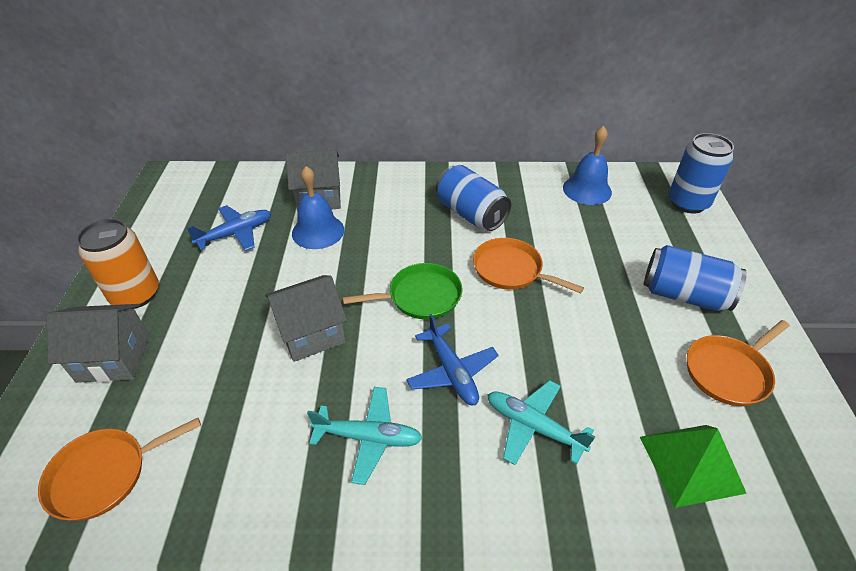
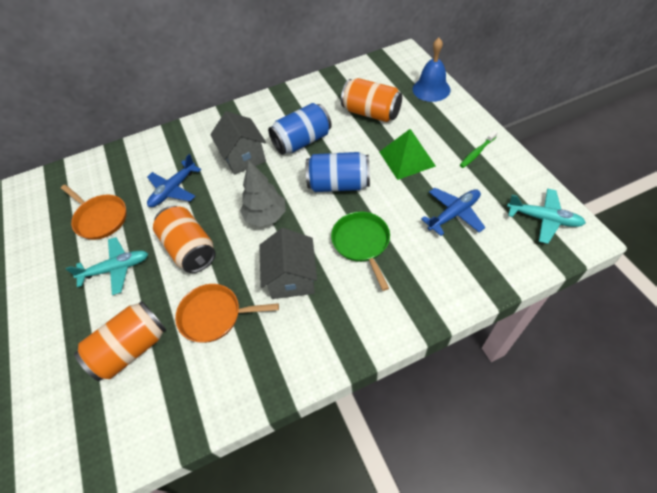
blue bell: [292,166,344,249] [563,126,612,205] = 2 -> [413,38,451,102] = 1
blue can: [436,165,511,231] [644,245,747,311] [669,133,734,213] = 3 -> [268,103,332,155] [305,152,370,192] = 2
green toothbrush: none = 0 -> [460,130,498,168] = 1
grey house: [46,304,149,383] [265,275,347,362] [285,149,341,212] = 3 -> [210,111,266,175] [259,228,317,299] = 2
grey tree: none = 0 -> [240,160,286,227] = 1
orange can: [77,219,159,309] = 1 -> [74,301,166,381] [153,206,216,273] [341,78,402,122] = 3
orange pan: [38,418,201,521] [473,238,584,293] [687,320,790,406] = 3 -> [61,185,127,240] [175,284,279,343] = 2

